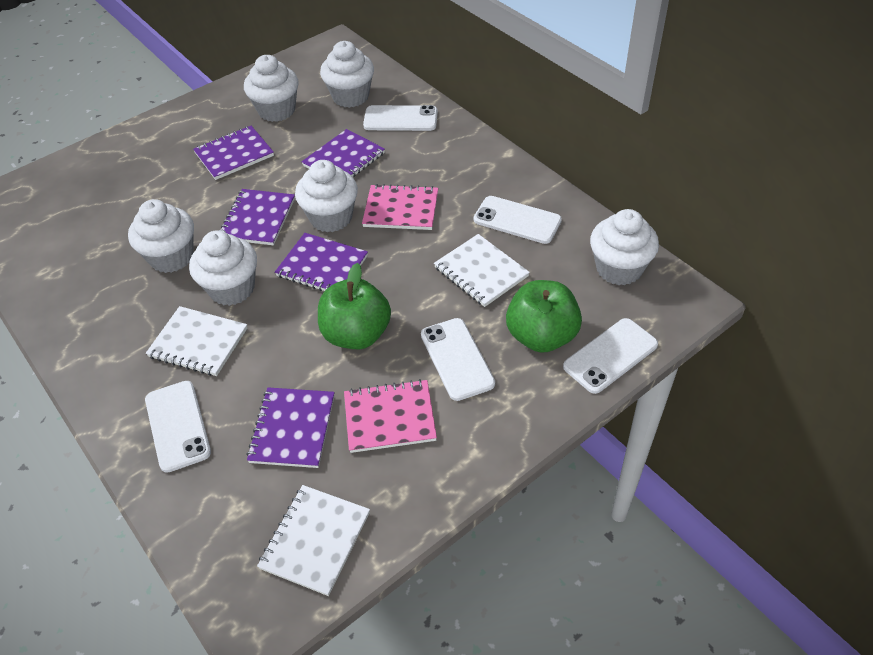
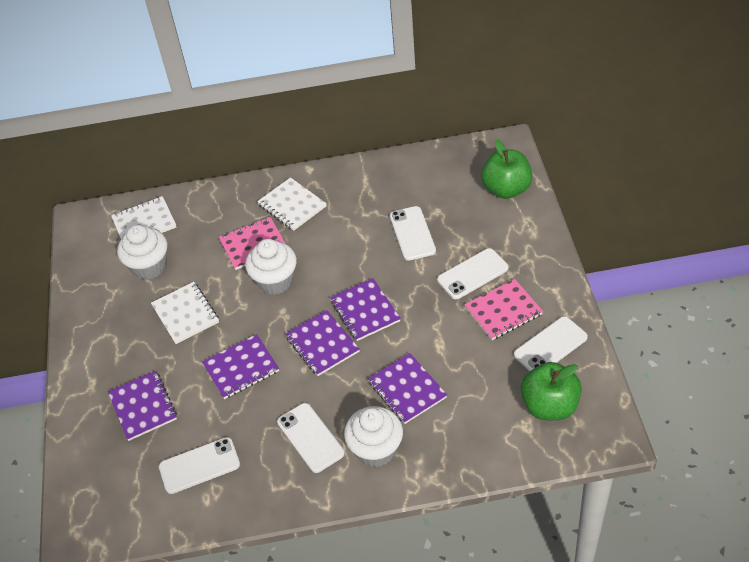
white cupcake: [128,199,194,273] [189,230,257,306] [244,55,299,122] [295,160,358,232] [320,41,374,108] [590,209,659,286] = 6 -> [117,225,167,280] [245,239,297,295] [344,406,403,467] = 3

